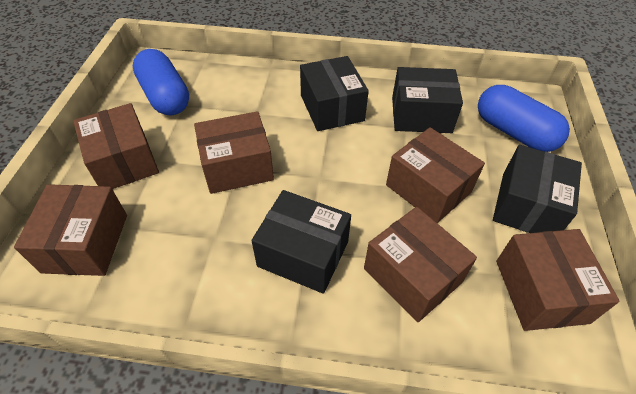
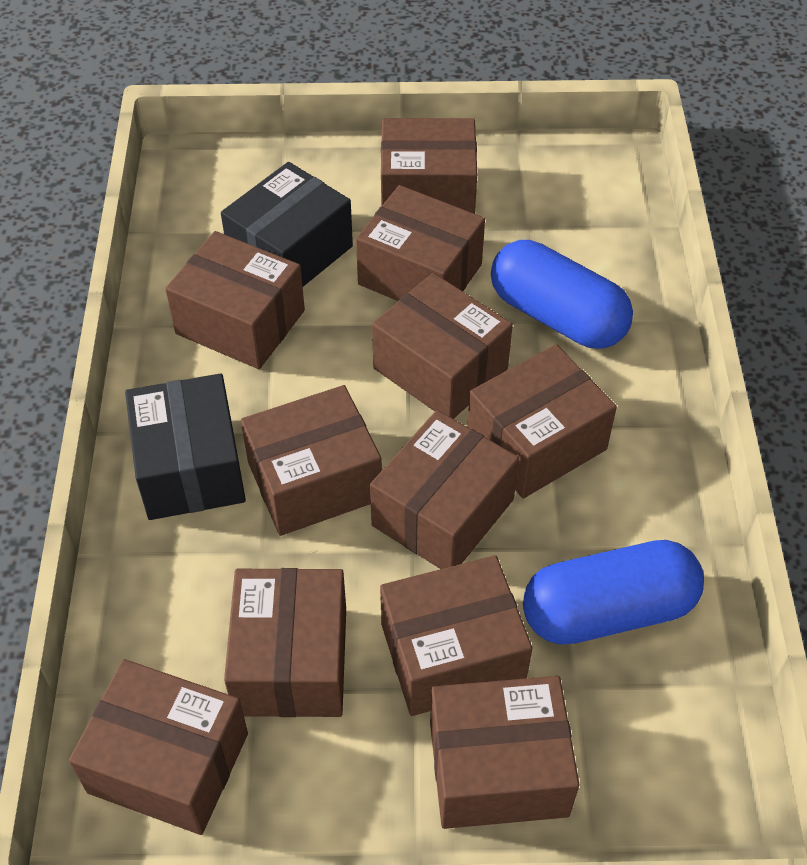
black box: [251,190,351,294] [300,56,369,131] [392,67,463,133] [493,145,582,233] = 4 -> [125,373,246,520] [221,162,353,287] = 2
brown box: [14,184,127,276] [73,103,159,189] [194,111,274,194] [364,207,477,322] [386,127,485,223] [496,229,620,331] = 6 -> [69,659,248,835] [165,231,305,369] [224,568,346,717] [241,385,382,536] [356,185,485,301] [370,410,519,569] [372,273,513,419] [380,555,532,716] [381,118,477,214] [430,676,579,829] [467,344,617,498] = 11

